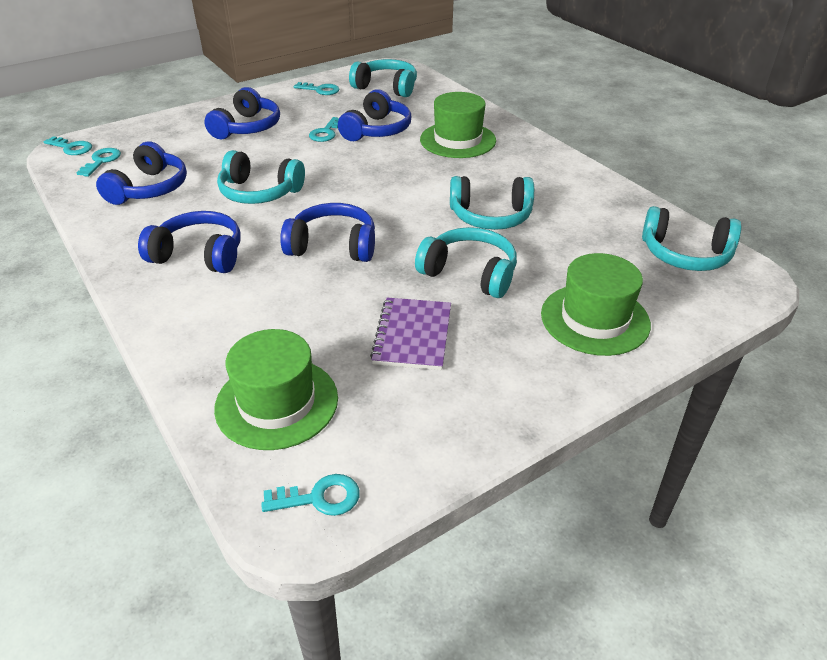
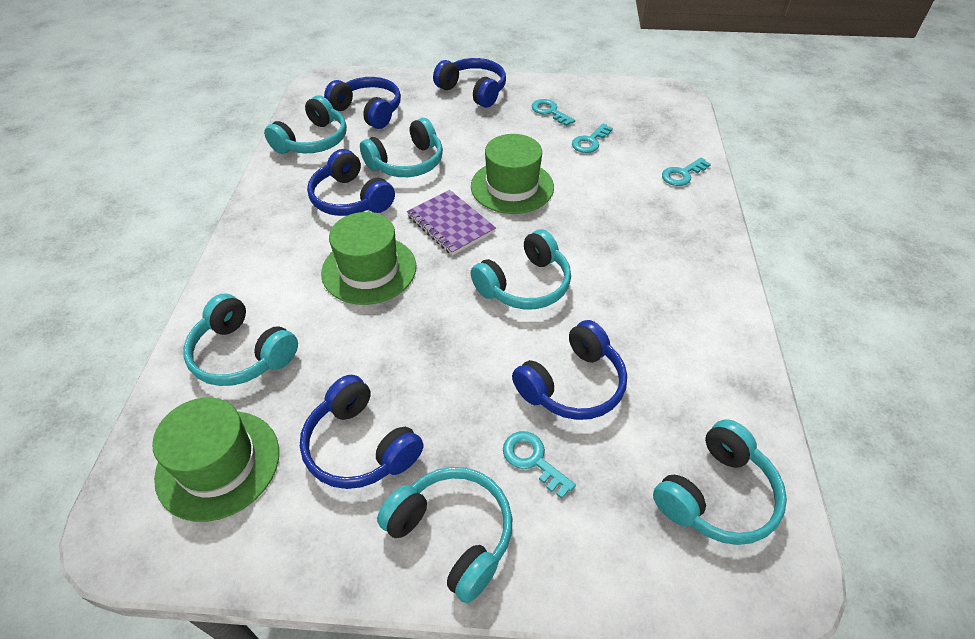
turquoise headphones: [217,150,305,204] [349,59,417,97] [415,227,517,298] [450,176,534,230] [642,206,741,271] = 5 -> [183,294,298,386] [264,95,347,154] [360,118,443,177] [377,467,512,603] [471,229,571,310] [653,419,787,545] = 6
turquoise key: [44,136,92,155] [76,148,121,177] [261,474,360,516] [294,82,339,95] [309,117,339,142] = 5 -> [503,431,576,499] [532,99,575,126] [572,124,613,153] [662,158,711,186] = 4

